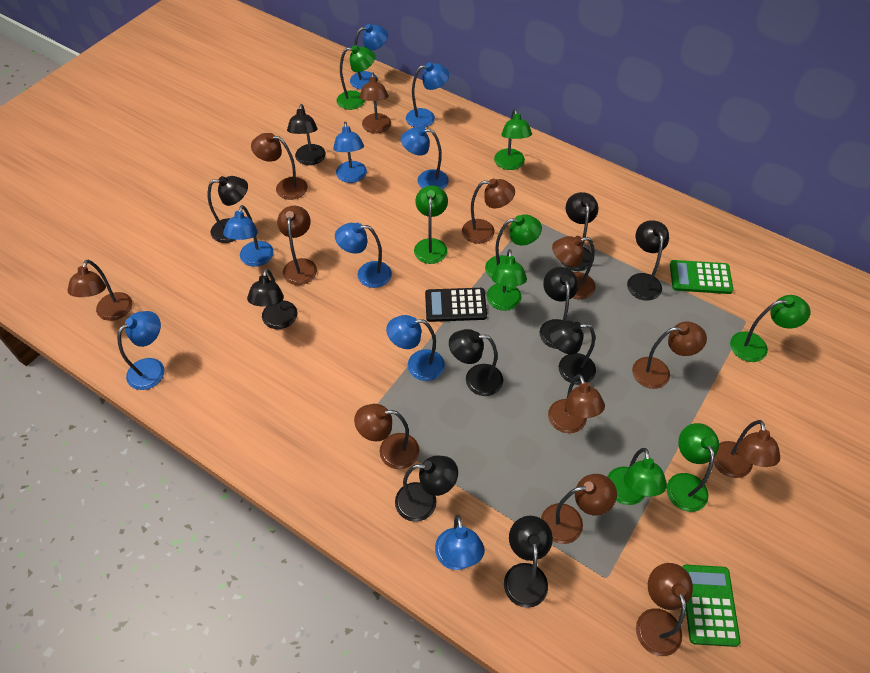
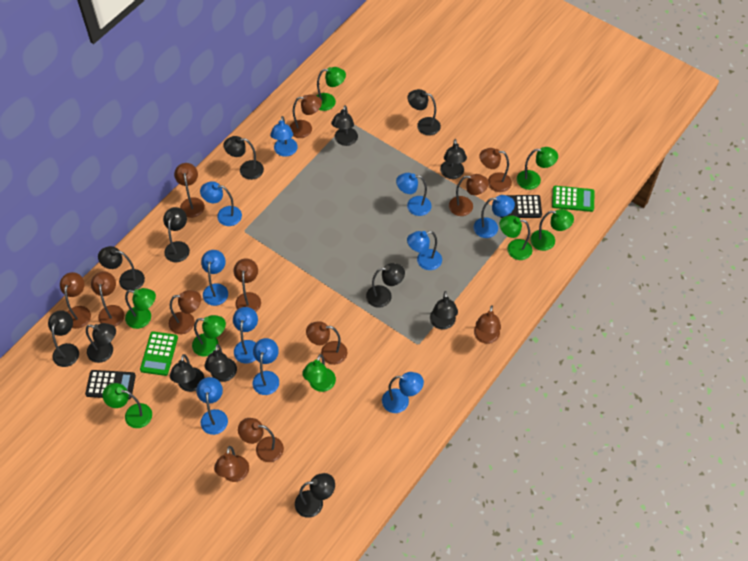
black calculator: [425,288,487,322] = 1 -> [85,370,136,399] [501,195,542,218] = 2
black lamp: [208,176,248,243] [247,268,298,329] [287,104,326,165] [395,456,458,522] [449,329,503,396] [504,516,553,608] [540,267,579,349] [549,320,596,385] [561,192,598,271] [627,220,669,301] = 10 -> [48,310,79,367] [86,323,116,363] [98,246,145,291] [163,207,190,263] [170,354,205,392] [204,344,237,382] [223,136,264,180] [295,473,335,518] [331,105,358,146] [366,263,405,308] [408,89,441,136] [430,291,458,330] [440,139,467,179] = 13
blue lamp: [117,311,164,390] [223,205,274,267] [333,122,367,183] [335,223,392,288] [350,24,388,90] [386,315,445,381] [400,127,449,189] [406,62,449,128] [435,515,485,570] = 9 -> [196,377,228,435] [200,181,242,226] [201,250,228,306] [233,307,258,364] [252,338,279,395] [270,116,298,157] [382,372,424,413] [396,173,432,216] [407,231,442,270] [473,195,515,238] = 10

